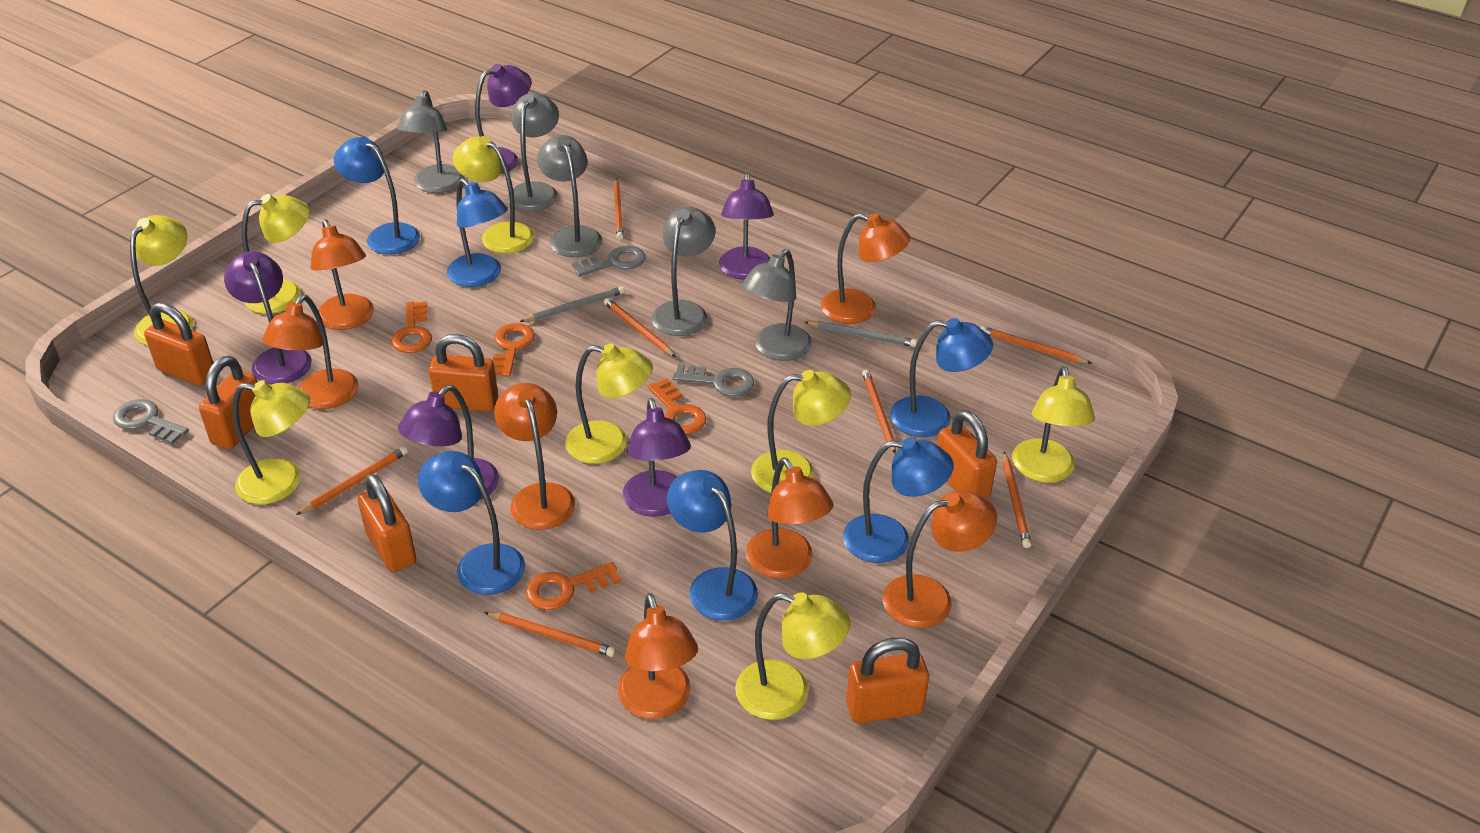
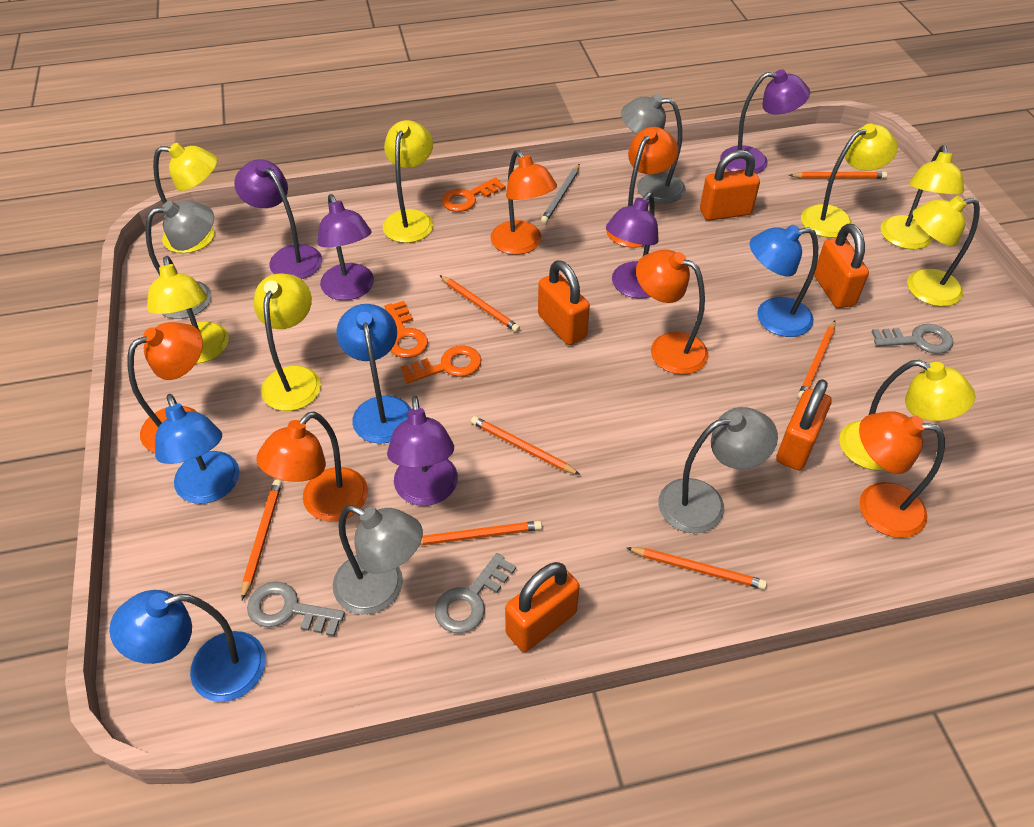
blue lamp: [334,137,420,255] [418,451,525,595] [447,178,508,287] [667,470,758,620] [843,438,954,563] [890,318,993,437] = 6 -> [109,590,266,702] [155,394,239,504] [336,304,411,444] [750,225,818,337] = 4
grey lamp: [397,90,464,193] [507,93,559,211] [537,135,602,257] [652,207,715,336] [742,249,812,361] = 5 -> [145,200,214,319] [333,505,423,615] [621,94,686,204] [658,407,778,533] = 4
grey pencil: [519,286,625,322] [805,321,917,347] = 2 -> [541,164,580,223] = 1
orange key: [391,302,432,353] [493,323,535,377] [526,562,621,610] [648,378,706,434] = 4 -> [384,301,428,358] [401,345,482,384] [441,177,506,212] = 3
orange lamp: [262,295,359,409] [310,219,374,330] [494,383,575,530] [617,593,698,719] [746,458,833,579] [821,213,910,324] [883,490,997,628] = 7 -> [128,322,203,453] [256,411,368,521] [490,150,557,255] [606,127,678,248] [636,250,708,375] [859,411,945,538] = 6
orange padlock: [144,303,213,385] [199,356,258,449] [358,474,416,572] [429,334,498,412] [846,637,929,723] [937,410,997,499] = 6 -> [505,562,580,652] [538,260,590,345] [700,150,760,221] [776,379,832,470] [814,224,869,308] = 5

